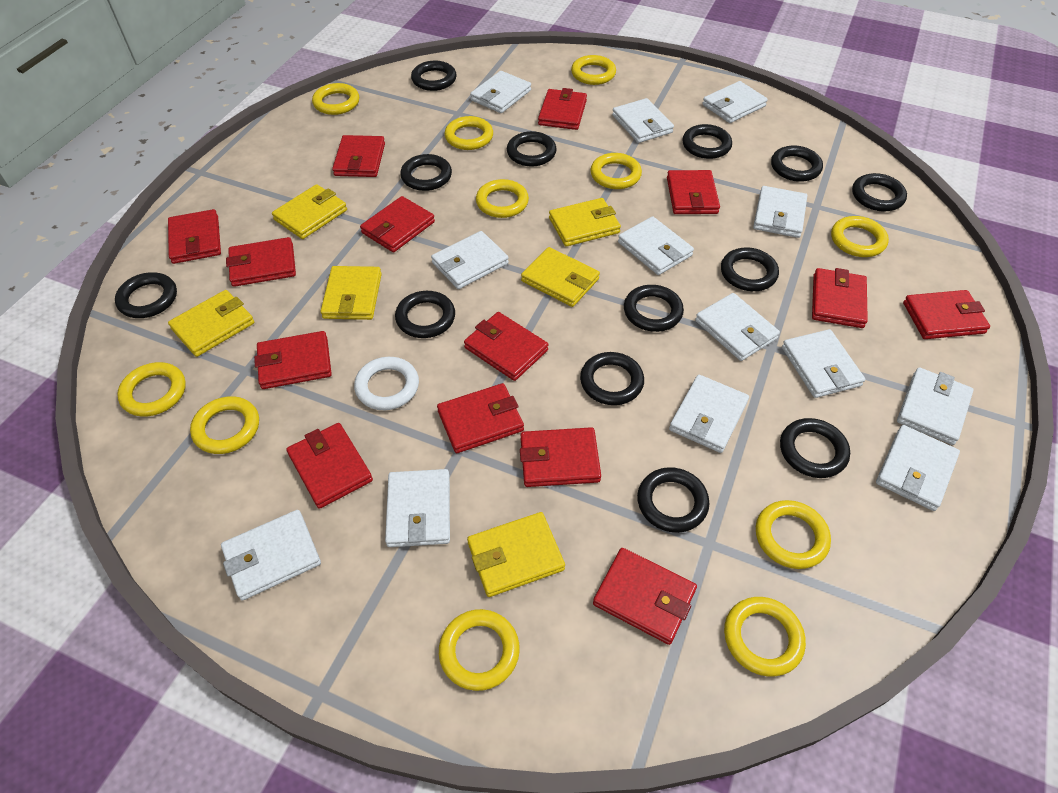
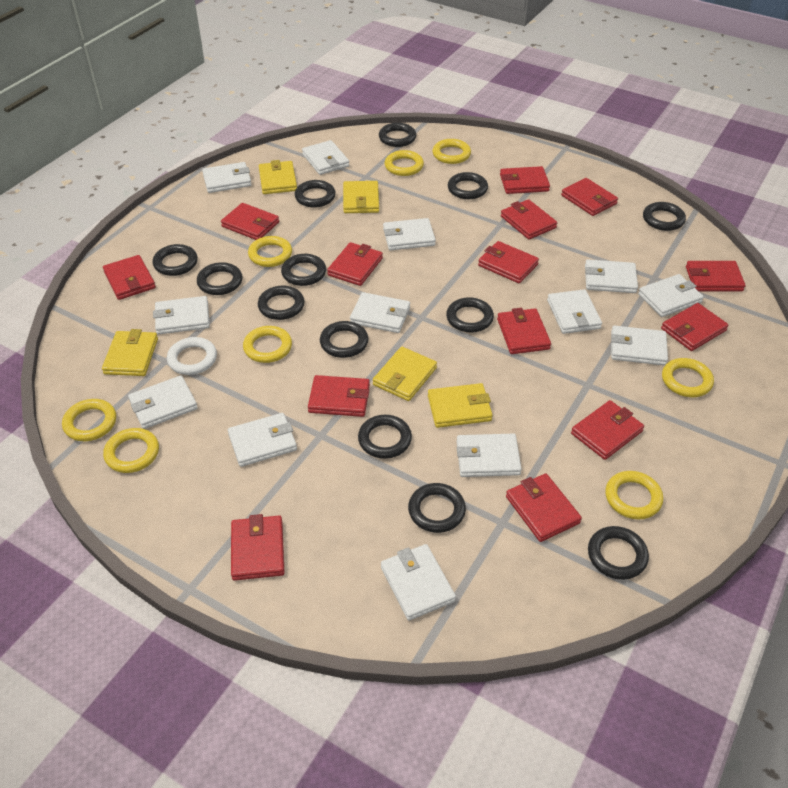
yellow ring: [117,362,186,417] [190,396,259,454] [312,83,359,115] [439,609,520,691] [445,116,493,150] [476,179,529,218] [571,55,616,85] [590,153,642,189] [724,597,806,676] [756,500,831,569] [831,216,889,257] = 11 -> [62,399,116,441] [103,428,159,473] [243,326,292,363] [248,236,292,267] [384,150,424,176] [432,139,471,164] [605,471,663,519] [662,358,714,397] = 8
yellow wallet: [168,290,254,357] [272,184,347,239] [320,266,382,320] [467,512,565,597] [521,247,600,307] [549,198,621,246] = 6 -> [102,329,158,376] [259,160,297,194] [343,181,379,213] [373,347,437,401] [428,383,493,428] = 5

